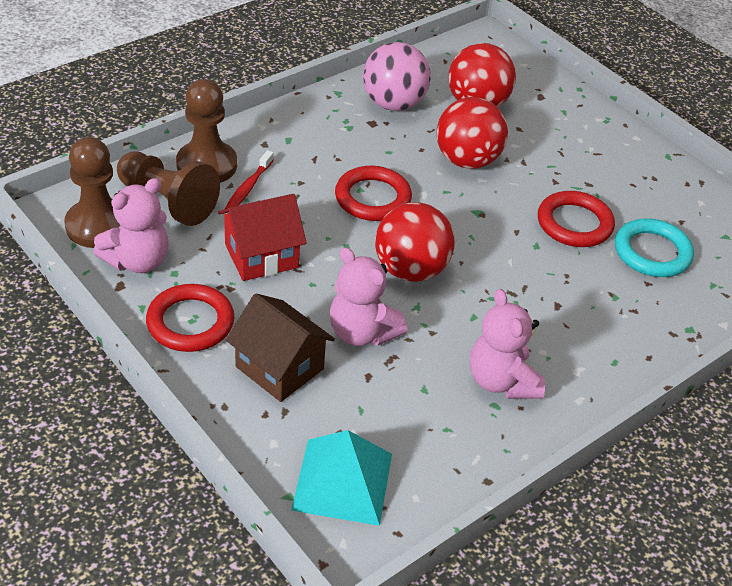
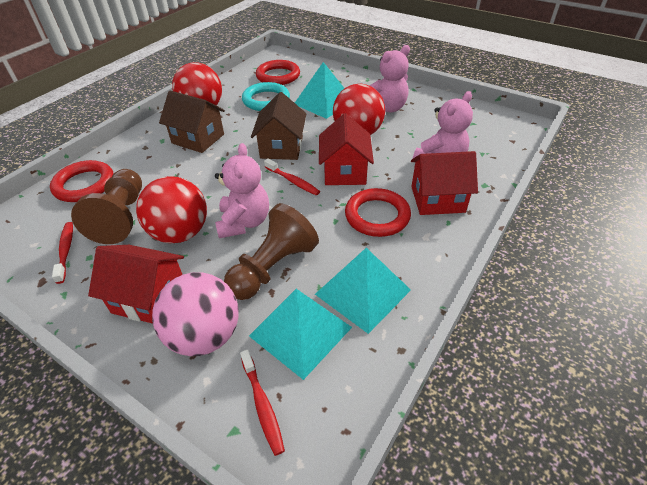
brown house: [226,293,335,402] = 1 -> [159,90,225,153] [251,92,307,160] = 2
brown pawn: [64,137,120,248] [117,152,220,226] [176,79,237,183] = 3 -> [71,169,142,244] [224,203,319,300] = 2
red house: [218,194,307,281] = 1 -> [88,245,184,324] [319,113,374,185] [411,151,478,215] = 3
red toothbrush: [225,150,274,209] = 1 -> [52,222,73,284] [240,349,285,456] [264,158,320,195] = 3
turquoise pyramid: [291,430,392,526] = 1 -> [249,289,352,380] [295,62,344,119] [315,248,411,334] = 3

